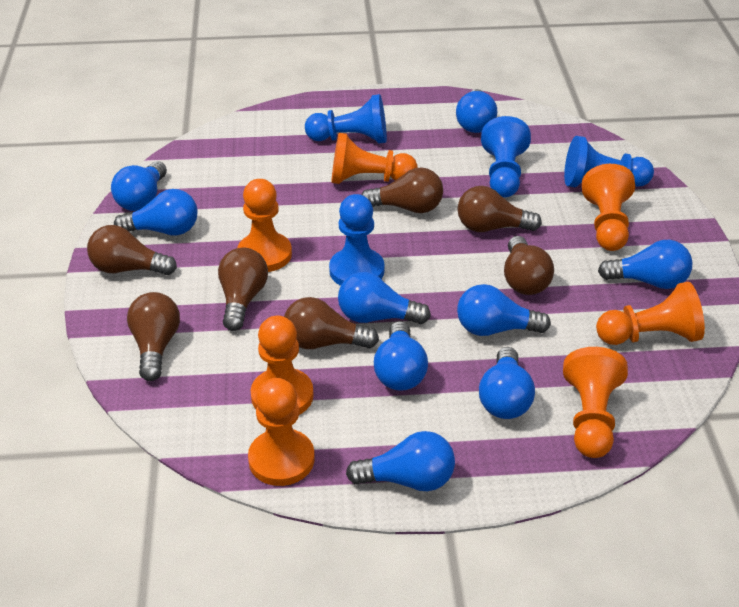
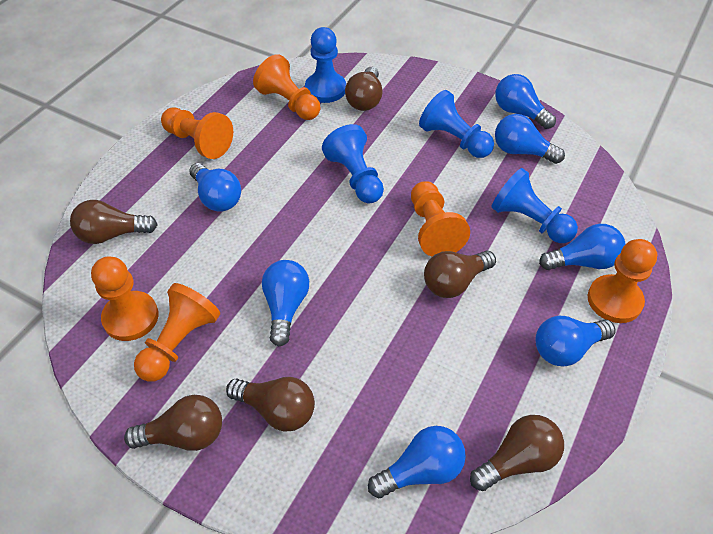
blue light bulb: [111,161,167,211] [114,189,198,236] [338,272,431,324] [346,431,455,491] [374,321,428,391] [456,89,497,133] [457,284,551,336] [479,347,535,419] [598,240,692,289] = 9 -> [189,163,241,212] [262,260,309,347] [368,426,466,498] [495,74,556,129] [495,114,565,164] [535,316,616,366] [539,224,625,270] = 7
brown light bulb: [87,225,177,275] [127,292,180,381] [218,248,268,331] [284,297,379,349] [361,167,443,213] [457,186,542,232] [504,236,554,295] = 7 -> [70,200,158,244] [124,395,222,451] [226,377,315,432] [345,67,383,111] [424,251,496,298] [470,415,564,491] = 6
orange pawn: [237,179,292,272] [248,378,315,486] [251,316,314,415] [331,133,417,184] [563,347,628,458] [582,164,635,251] [596,282,705,345] = 7 -> [91,257,159,341] [134,283,220,382] [161,108,233,159] [253,54,321,120] [411,181,470,257] [588,239,657,323] = 6

